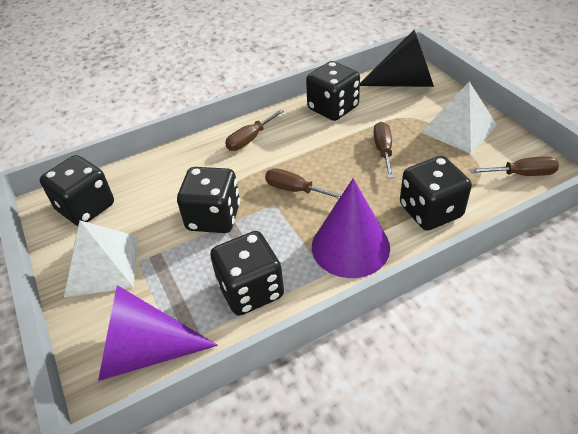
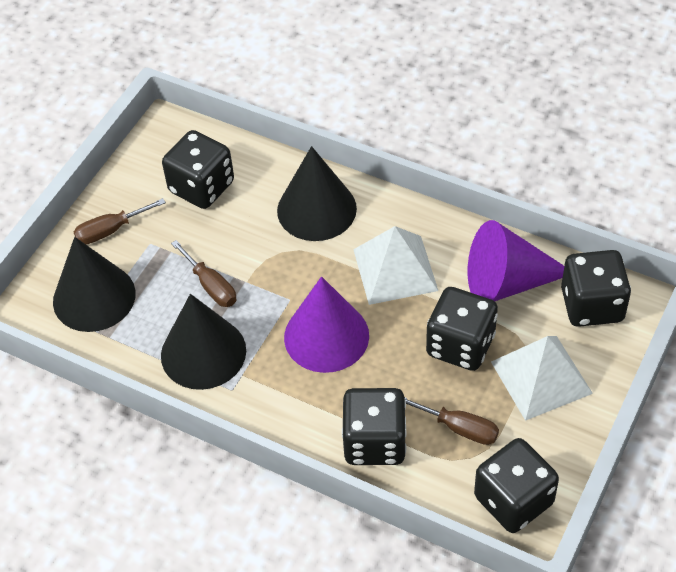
black cone: [360,30,434,87] = 1 -> [53,237,136,332] [161,294,246,390] [277,146,357,241] = 3
brown screwdriver: [225,109,284,151] [265,168,342,199] [373,122,394,178] [470,156,559,176] = 4 -> [74,198,166,245] [171,240,236,307] [405,398,499,445] = 3

